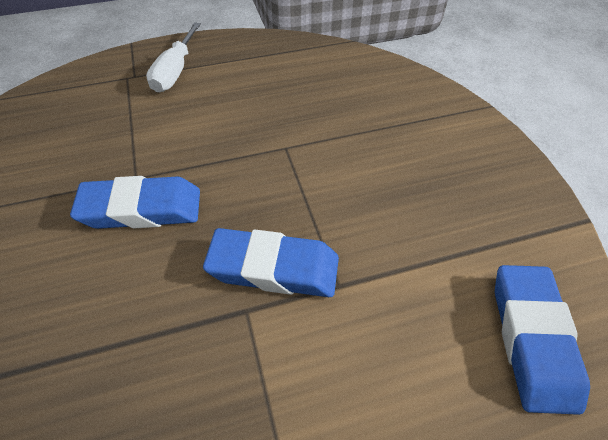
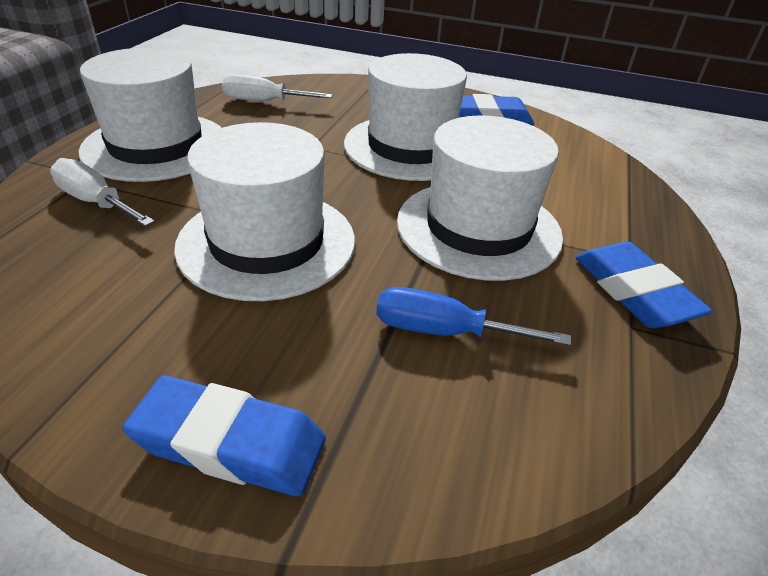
blue screwdriver: none = 0 -> [376,287,571,346] = 1
white hat: none = 0 -> [79,48,222,182] [174,122,355,301] [344,53,467,181] [397,115,563,281] = 4
white screwdriver: [146,22,201,92] = 1 -> [50,158,155,226] [222,74,333,101] = 2

